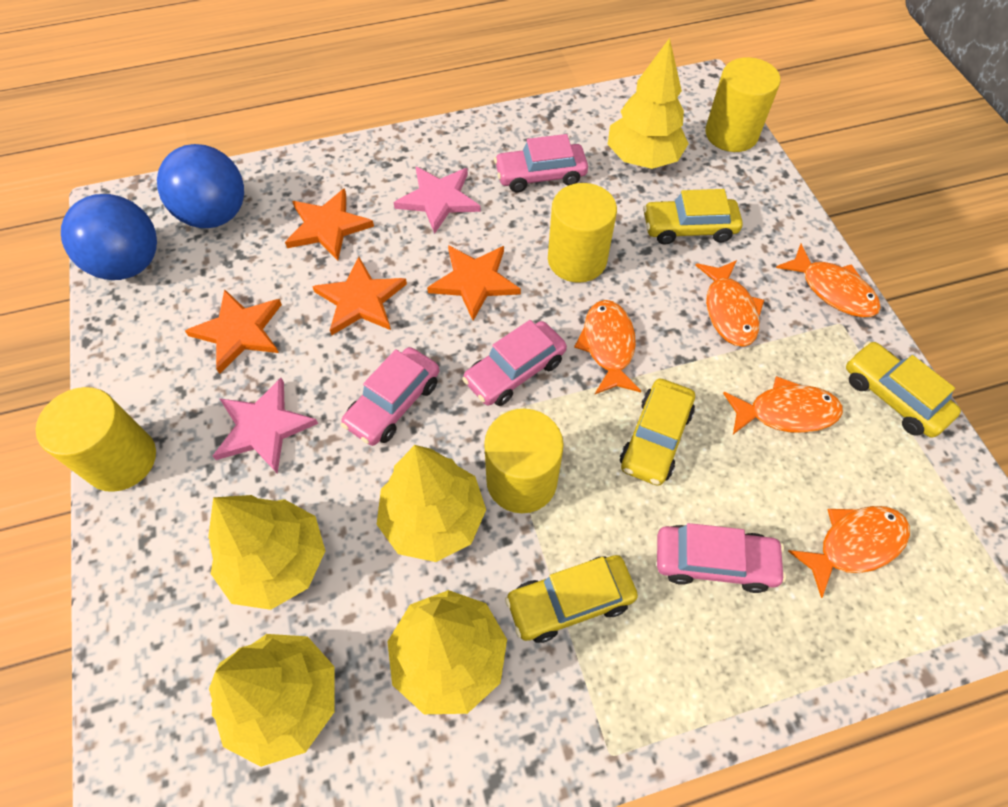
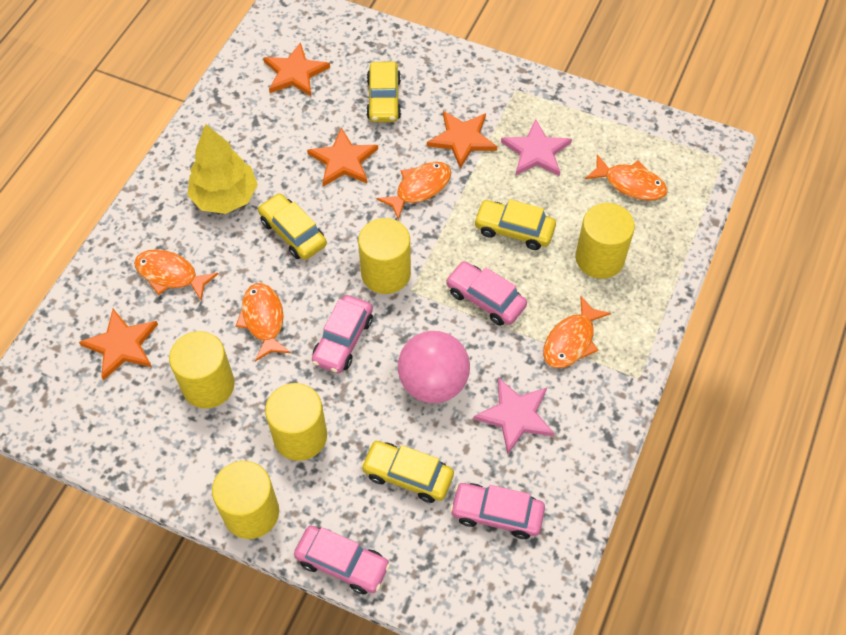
blue ball: [61,194,157,280] [157,144,244,228] = 2 -> none = 0
pink ball: none = 0 -> [398,331,470,403] = 1
yellow cylinder: [36,387,156,492] [484,409,564,513] [548,183,617,283] [705,57,780,152] = 4 -> [169,331,235,408] [212,461,279,539] [265,383,327,461] [358,218,411,294] [575,203,635,279] = 5
yellow tree: [208,495,325,610] [209,634,335,767] [376,445,486,562] [387,590,507,714] [608,38,689,169] = 5 -> [187,124,258,214] = 1

